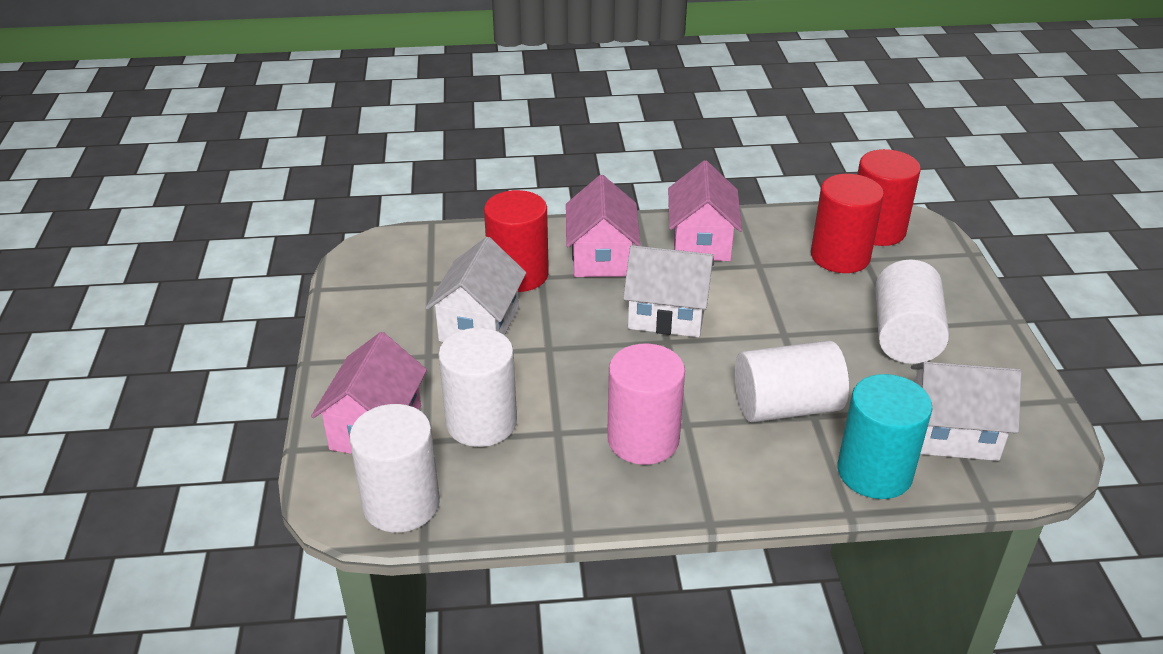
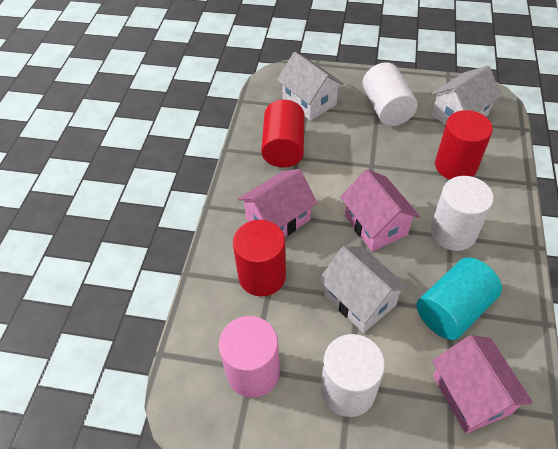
white cylinder: [349,404,440,533] [438,328,517,447] [735,341,849,423] [875,259,949,364] = 4 -> [321,334,385,417] [362,62,417,126] [430,176,494,251] = 3

